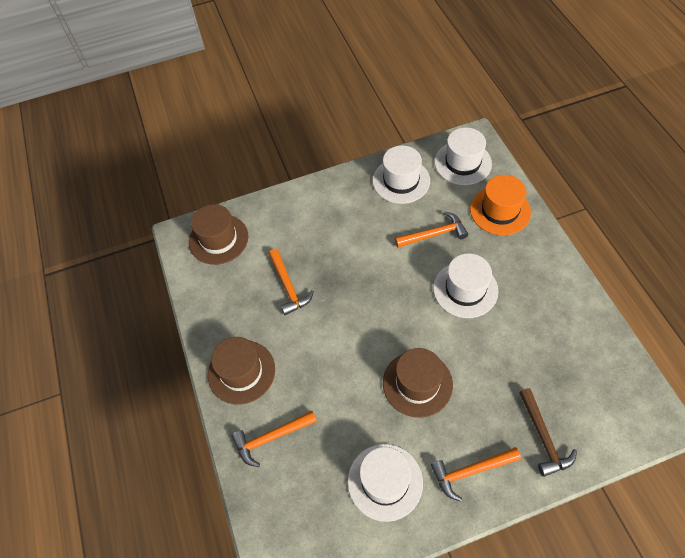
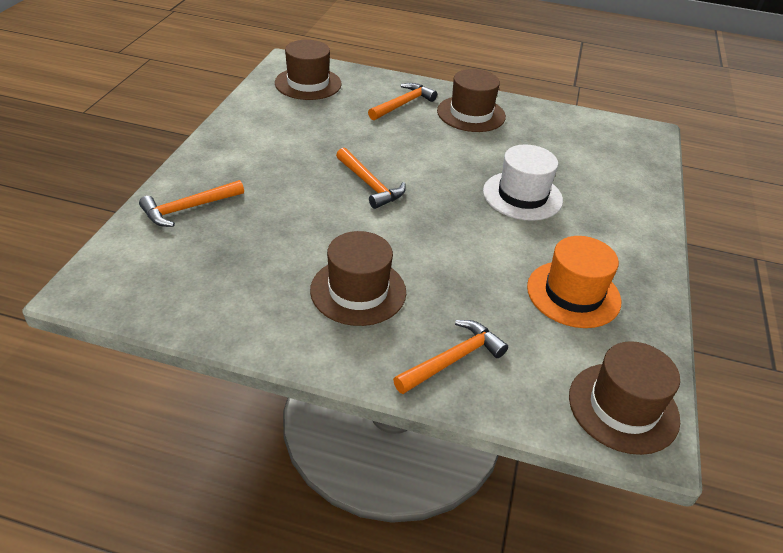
brown hammer: [519,388,577,477] = 1 -> none = 0
brown hat: [189,204,248,265] [208,337,275,405] [383,348,453,418] = 3 -> [275,40,342,100] [310,231,406,326] [437,69,506,132] [569,341,680,455] = 4
white hat: [348,444,423,522] [372,145,430,204] [433,253,498,318] [434,127,492,185] = 4 -> [483,145,563,221] = 1

